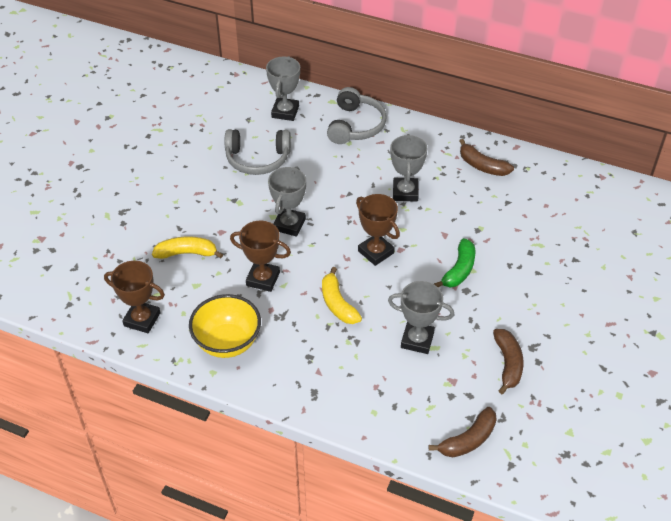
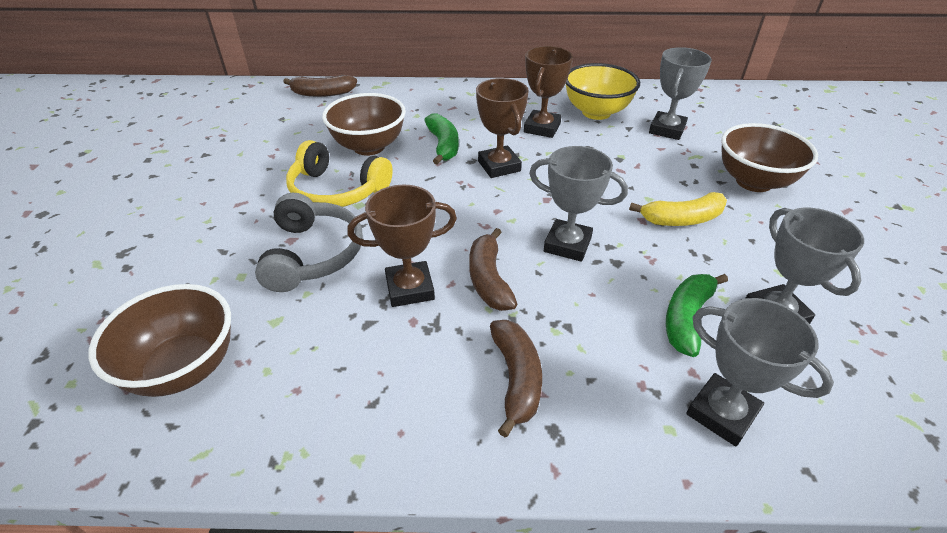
brown bowl: none = 0 -> [88,284,231,397] [322,93,406,156] [721,123,818,192] = 3
green banana: [434,238,475,287] = 1 -> [424,114,459,165] [666,274,728,357] = 2
grey headphones: [225,129,291,175] [327,87,386,144] = 2 -> [255,193,363,292] = 1
yellow banana: [152,236,223,259] [322,267,362,324] = 2 -> [629,192,727,226] = 1
yellow headphones: none = 0 -> [286,140,393,207] = 1

